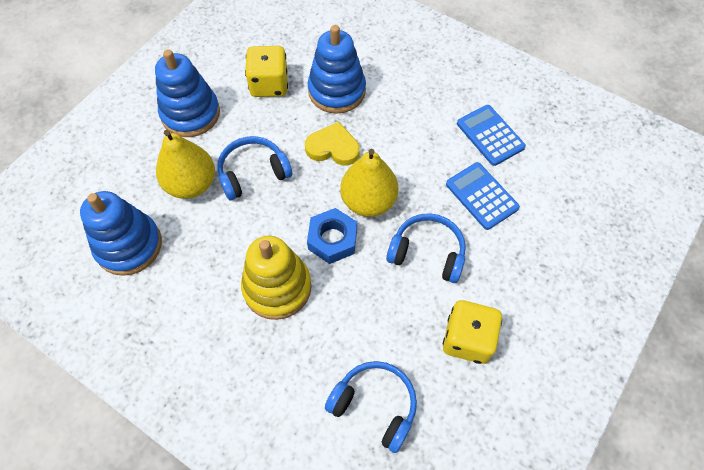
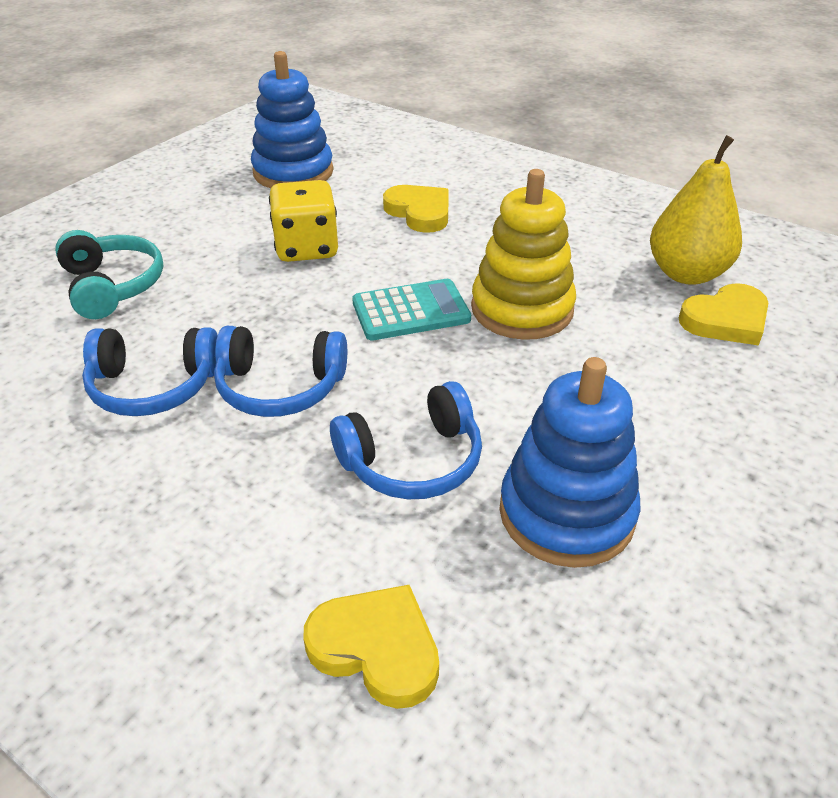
blue calculator: [446,162,520,230] [457,105,526,166] = 2 -> none = 0
blue nut: [307,208,357,264] = 1 -> none = 0
blue stacking toy: [80,191,162,276] [155,49,220,137] [308,25,366,114] = 3 -> [251,51,334,188] [499,357,640,568] = 2
turquoise calculator: none = 0 -> [352,279,471,341] = 1
turquoise headphones: none = 0 -> [55,230,163,319] = 1
yellow dice: [245,46,288,97] [443,300,502,364] = 2 -> [269,180,338,262] = 1
yellow heart: [305,122,360,166] = 1 -> [303,585,439,709] [383,185,449,233] [679,283,768,346] = 3
yellow pear: [156,130,215,199] [340,149,399,217] = 2 -> [650,135,742,285] = 1

